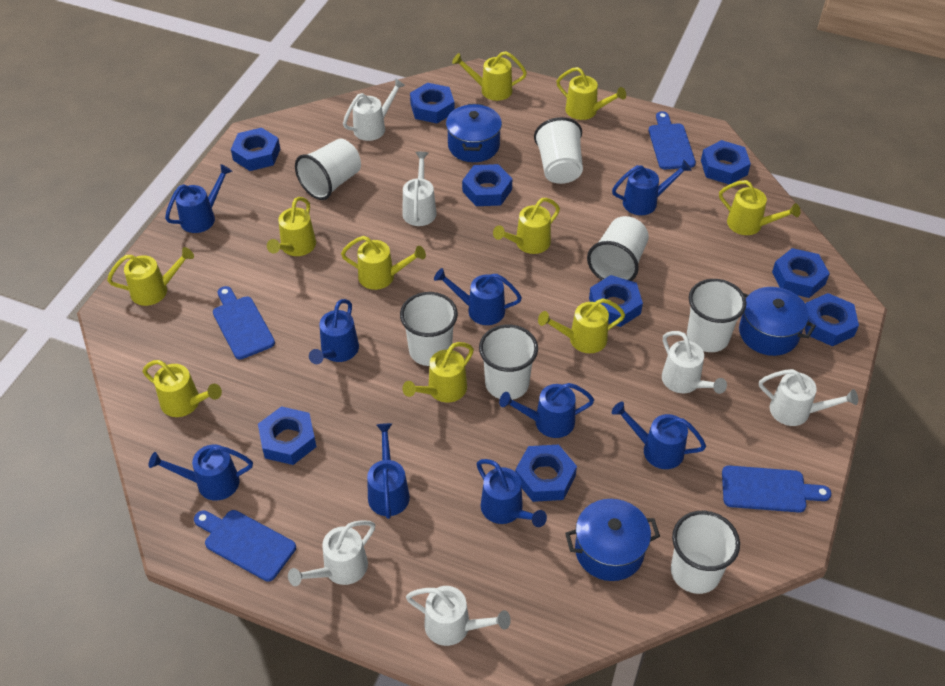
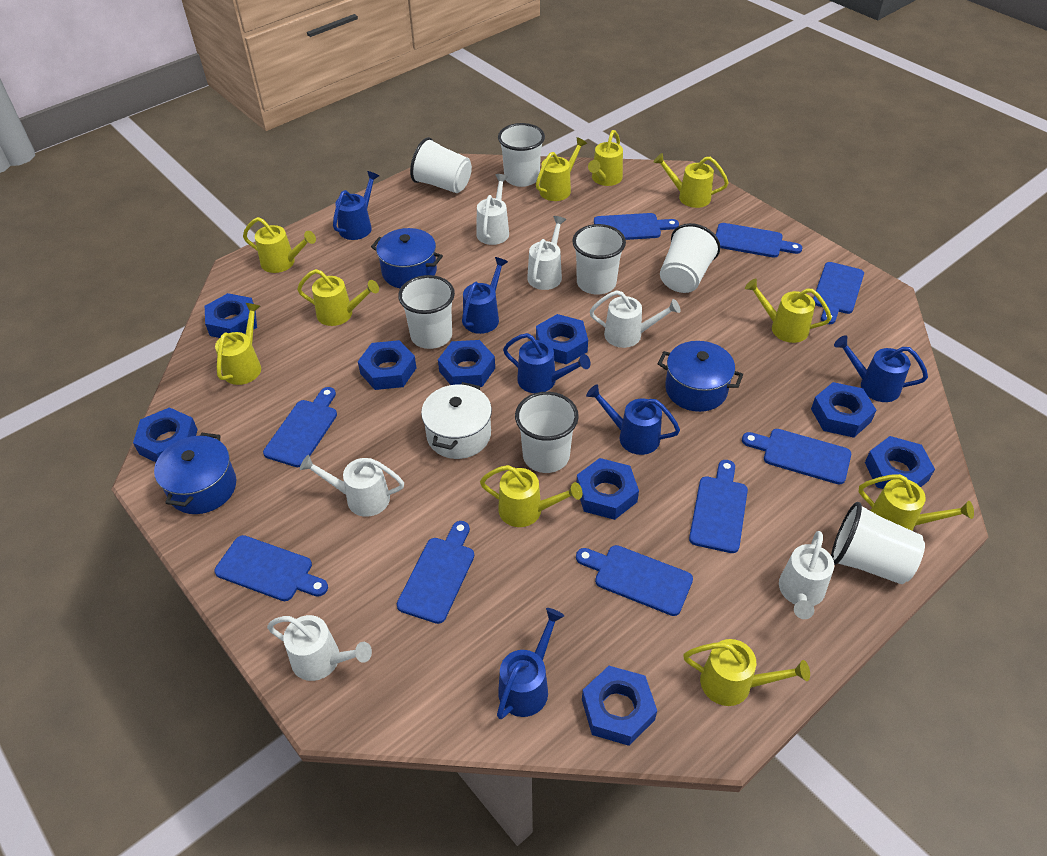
blue cutting board: [194,510,296,582] [213,286,275,359] [649,111,696,170] [722,466,831,513] = 4 -> [214,535,328,601] [263,387,337,467] [397,521,474,624] [576,545,693,616] [594,213,679,240] [689,460,748,553] [716,223,802,258] [742,429,851,485] [813,262,864,324] = 9
blue watering can: [149,445,253,501] [165,164,232,233] [309,299,359,364] [367,423,410,519] [434,268,522,325] [477,459,547,527] [499,383,594,438] [612,160,692,215] [612,401,706,469] = 9 -> [333,171,379,240] [462,257,508,334] [497,608,564,719] [503,333,590,393] [586,384,680,455] [834,335,928,402] = 6
white pot: none = 0 -> [421,382,492,459] = 1

